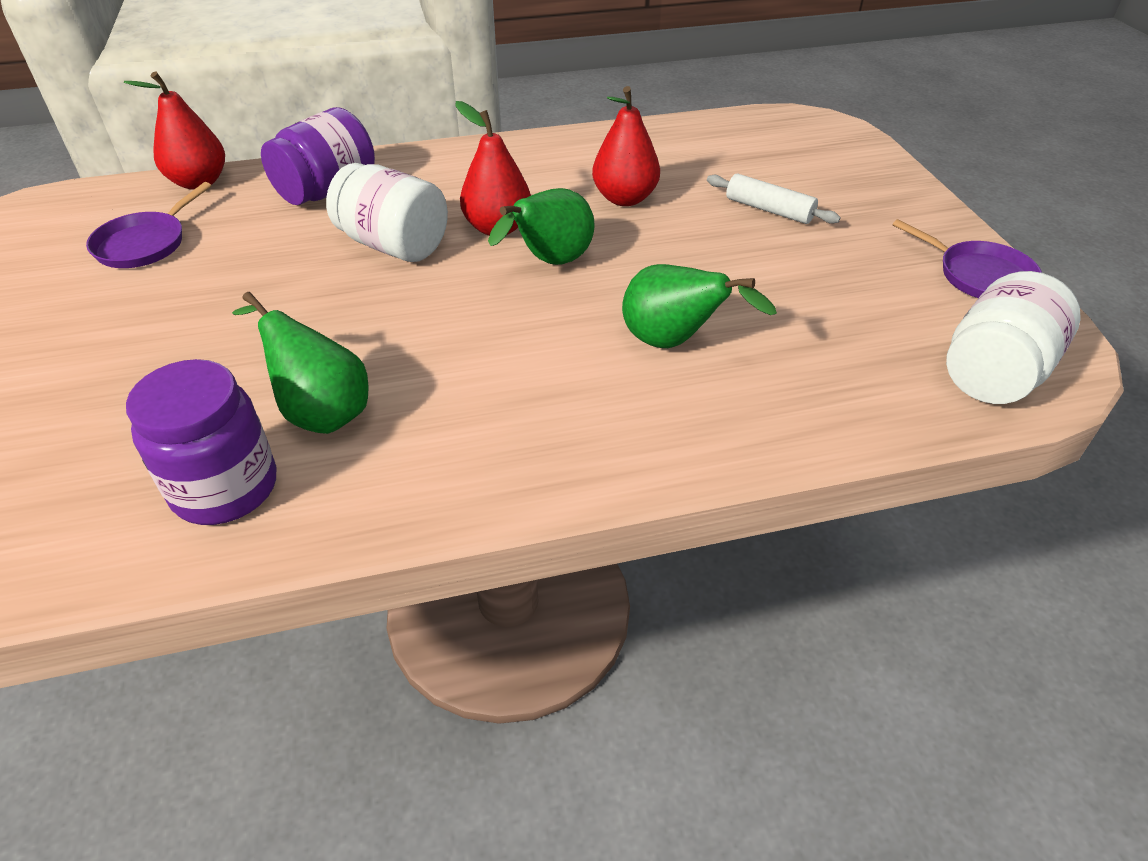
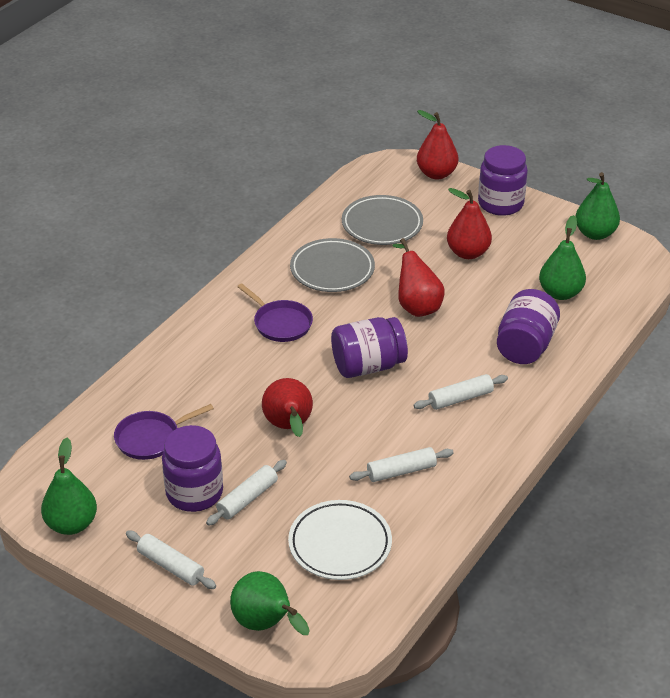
green pear: [232,292,369,434] [488,188,595,265] [622,264,777,348] = 3 -> [41,438,97,535] [230,571,310,635] [539,215,586,300] [575,172,620,240] = 4
grey plate: none = 0 -> [290,238,375,292] [342,195,423,245] = 2
purple jar: [126,359,276,525] [261,107,375,205] = 2 -> [162,425,223,512] [331,317,408,378] [478,145,528,216] [497,289,560,364] = 4
red pear: [124,71,225,190] [455,101,531,236] [592,86,660,206] = 3 -> [262,378,313,437] [392,238,445,317] [417,110,458,179] [447,188,492,259] = 4
white jar: [326,163,448,262] [946,271,1081,404] = 2 -> none = 0
white plate: none = 0 -> [288,500,392,580] = 1
white rolling pin: [707,174,841,224] = 1 -> [126,531,216,589] [206,460,287,526] [349,447,454,482] [413,374,508,410] = 4

